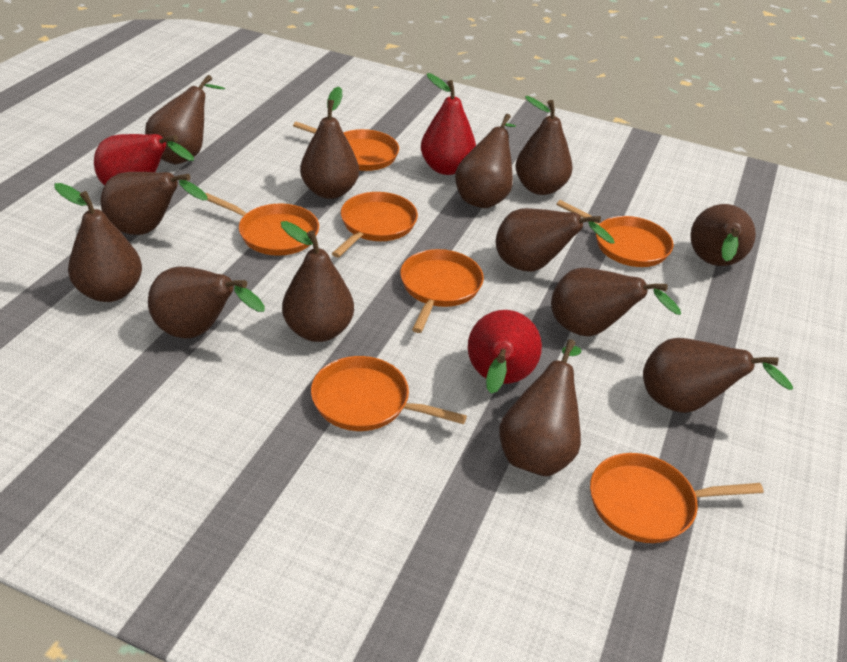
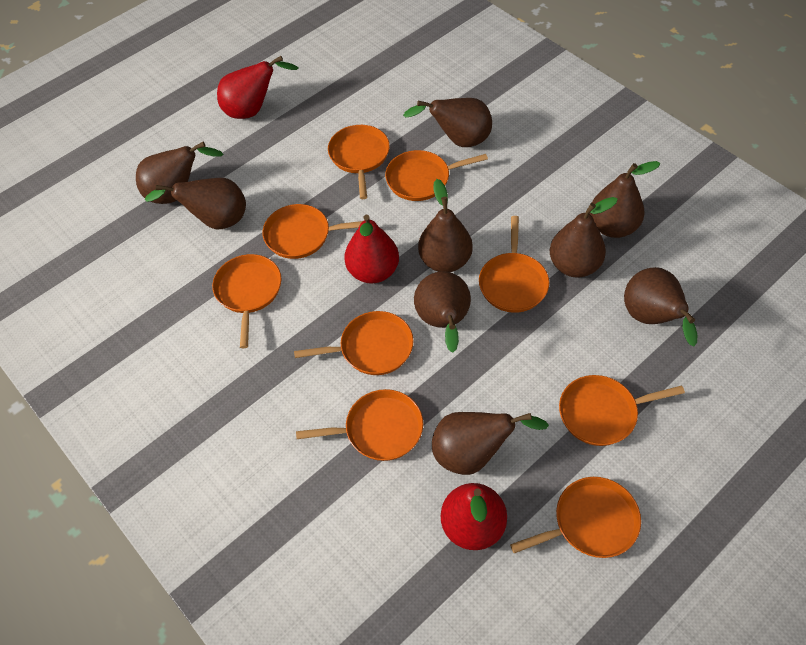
brown pear: [55,183,142,302] [101,172,208,235] [145,75,225,164] [148,267,265,338] [281,221,354,342] [300,87,359,199] [455,114,516,208] [496,208,615,272] [499,339,581,476] [515,96,573,195] [551,268,681,336] [643,338,793,413] [690,204,756,266] = 13 -> [136,142,223,204] [145,178,246,230] [403,98,492,147] [414,271,471,353] [418,179,473,272] [432,412,549,475] [550,197,618,278] [590,161,660,238] [624,267,697,347] = 9
orange pan: [205,193,319,256] [293,122,399,171] [311,356,467,431] [332,192,418,258] [400,249,484,333] [556,200,673,267] [590,453,764,543] = 7 -> [212,254,281,348] [262,204,363,259] [294,311,414,375] [296,389,423,461] [328,125,390,199] [385,150,488,201] [479,216,549,313] [510,477,641,558] [559,375,685,446] = 9

